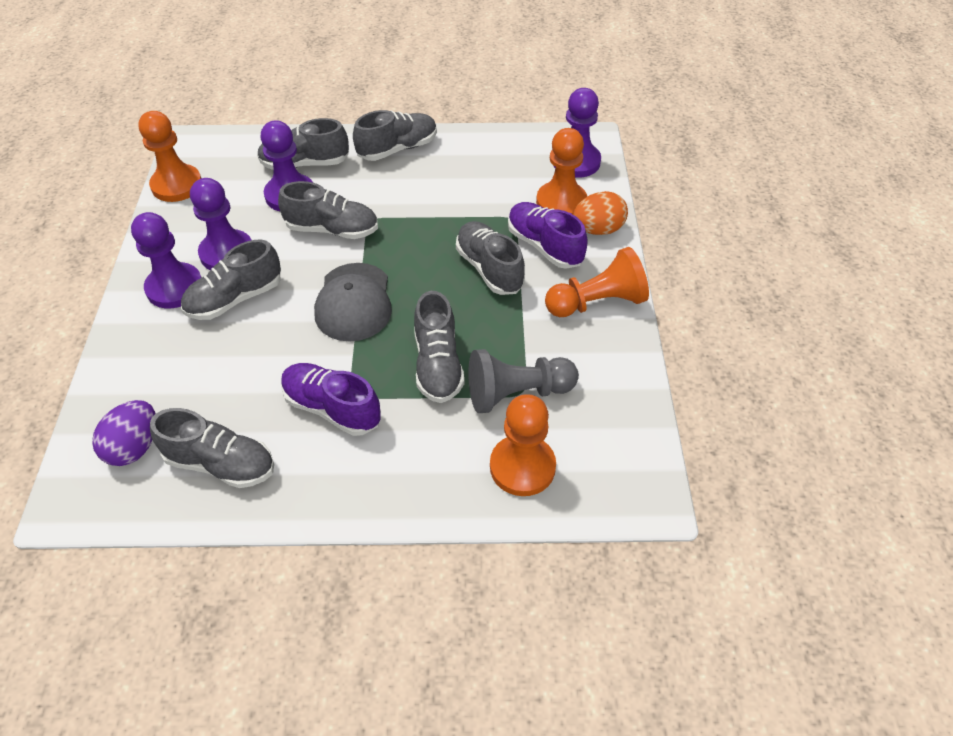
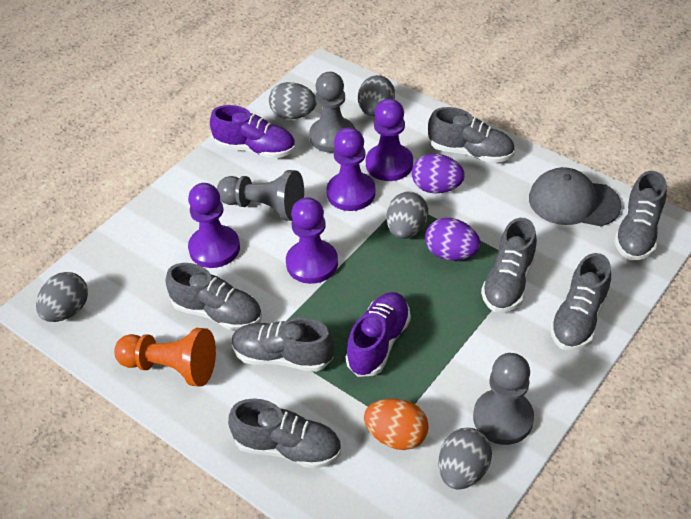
grey egg: none = 0 -> [36,272,88,322] [269,82,317,119] [358,75,395,116] [386,192,428,239] [439,428,492,490] = 5
grey pawn: [468,349,579,413] = 1 -> [217,170,304,221] [309,72,355,153] [473,353,534,445] = 3
orange pawn: [138,111,201,202] [490,394,556,496] [536,128,587,214] [545,247,649,317] = 4 -> [114,328,216,387] = 1
purple egg: [92,400,156,466] = 1 -> [412,154,465,193] [425,218,481,261] = 2

